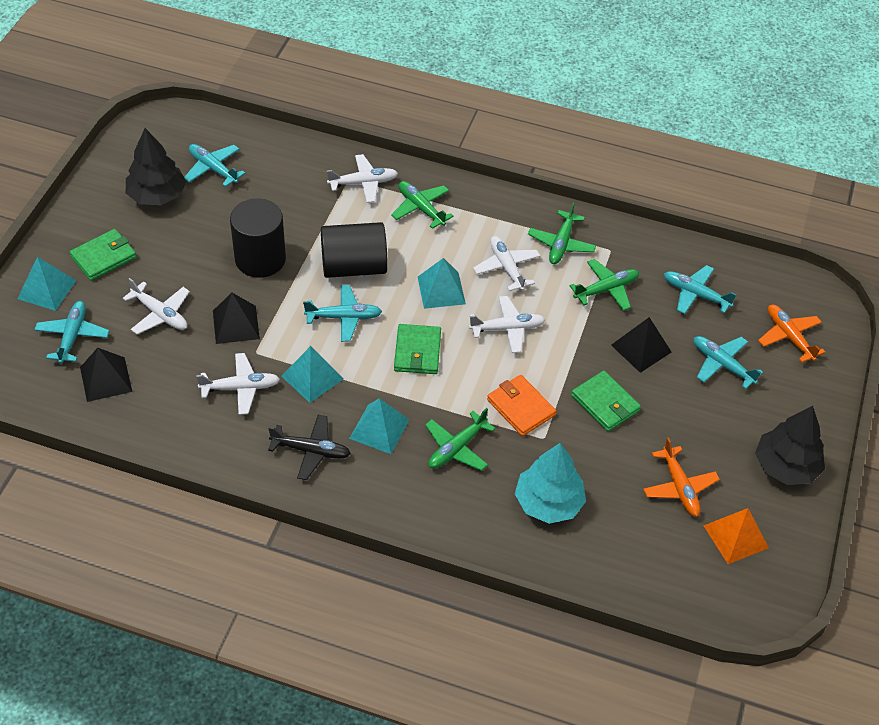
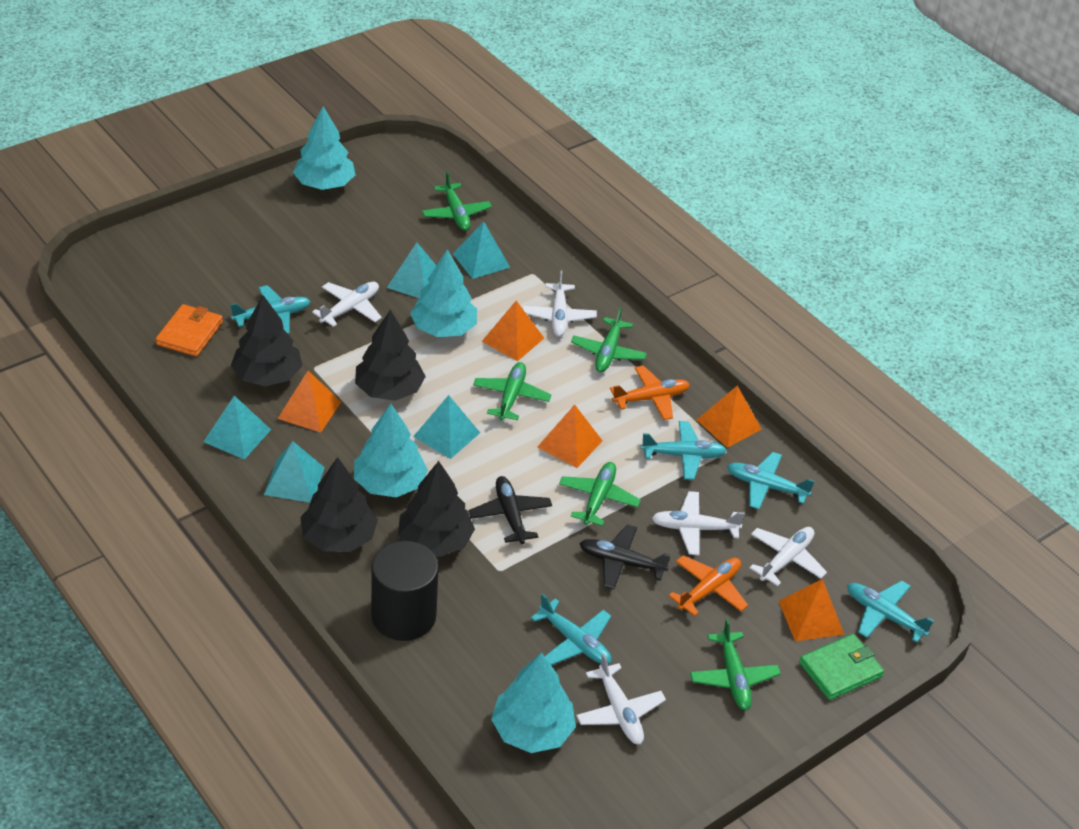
black cylinder: [230,198,286,278] [321,222,388,278] = 2 -> [371,541,439,641] = 1
black plane: [268,415,351,480] = 1 -> [468,476,552,544] [579,524,671,589] = 2
black pyramid: [80,348,132,402] [213,293,260,344] [611,317,671,373] = 3 -> none = 0
black tree: [126,128,186,205] [755,406,825,485] = 2 -> [231,295,302,386] [300,457,378,552] [355,310,426,401] [398,461,475,557] = 4
green plane: [391,181,454,229] [425,408,496,471] [528,202,596,264] [570,259,639,311] = 4 -> [422,172,492,231] [473,362,552,421] [559,462,641,526] [571,307,647,373] [690,619,781,710] = 5
green wallet: [69,229,137,281] [394,324,441,374] [571,371,641,432] = 3 -> [799,634,884,700] = 1
orange pyramid: [704,508,769,564] = 1 -> [277,370,341,433] [482,301,544,361] [537,405,603,468] [697,386,762,448] [779,579,844,641] = 5
turquoise pyramid: [17,257,77,311] [282,346,344,403] [349,398,409,454] [418,258,466,309] = 4 -> [203,396,271,460] [264,441,325,503] [387,242,437,298] [413,395,480,459] [453,222,510,279] = 5
turquoise tree: [515,443,586,524] = 1 -> [293,106,355,190] [354,404,428,497] [410,249,477,337] [491,652,576,753] = 4

